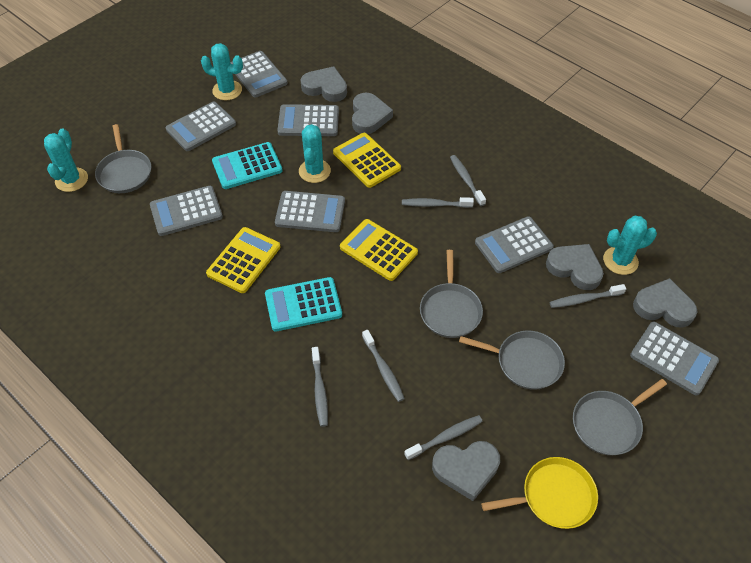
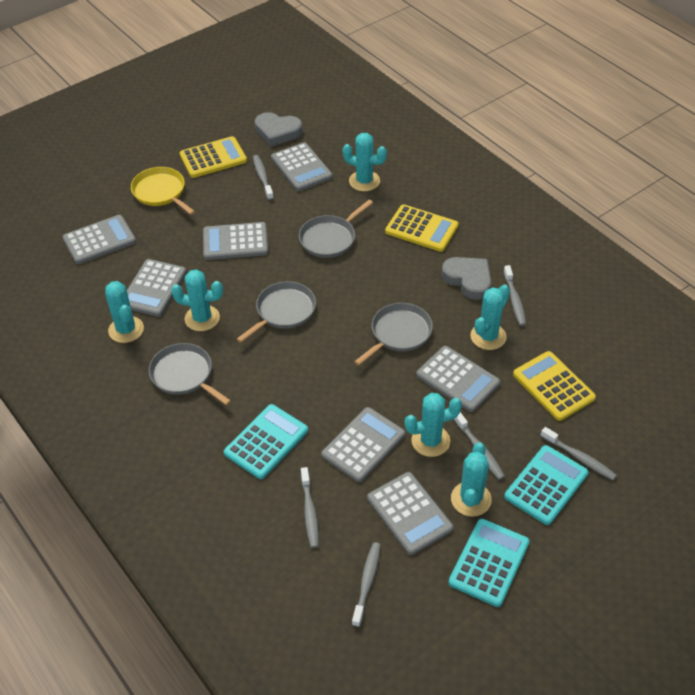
grey heart: [301,66,347,102] [352,93,393,134] [432,441,500,501] [546,244,604,290] [633,278,697,328] = 5 -> [255,112,303,146] [442,257,491,300] = 2
turquoise cactus: [44,128,88,192] [201,43,243,100] [299,124,331,183] [603,216,657,275] = 4 -> [105,281,144,343] [171,269,223,331] [342,133,387,191] [405,393,462,457] [451,442,492,517] [470,285,510,350] = 6
turquoise calculator: [212,142,283,189] [265,277,342,331] = 2 -> [224,404,308,479] [449,519,529,607] [504,445,588,525] = 3

